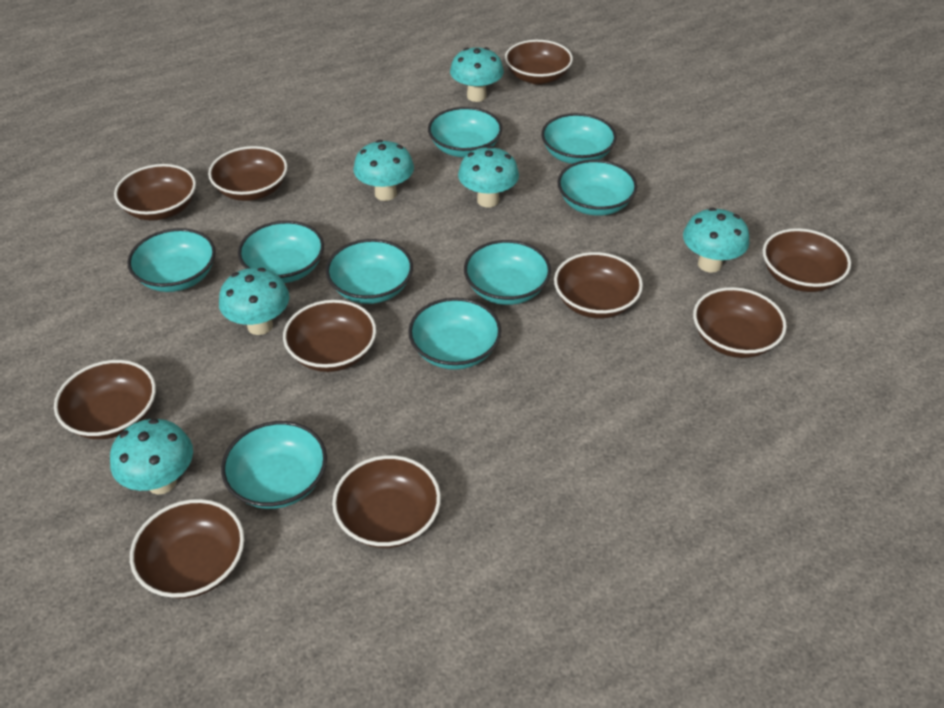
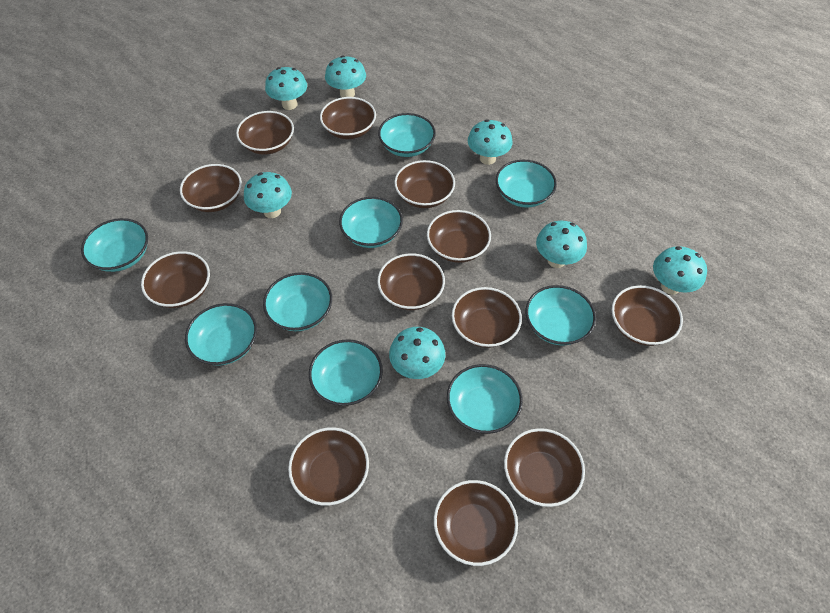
brown bowl: [54,360,156,439] [114,164,196,220] [130,499,244,599] [208,146,288,201] [283,300,376,372] [332,455,441,548] [505,40,573,85] [554,252,643,319] [693,287,787,358] [763,228,851,292] = 10 -> [141,251,210,308] [180,164,242,212] [236,111,294,155] [288,427,369,506] [320,97,376,139] [377,253,445,310] [394,160,455,208] [427,210,491,263] [434,480,518,566] [452,287,522,348] [504,428,585,507] [612,285,683,346] = 12
turquoise mushroom: [110,418,193,494] [219,268,290,335] [353,140,414,201] [450,47,504,102] [458,146,519,207] [683,208,749,273] = 6 -> [244,172,292,218] [265,67,307,110] [325,56,366,97] [389,327,445,379] [468,119,513,165] [536,221,587,268] [653,246,707,295] = 7

